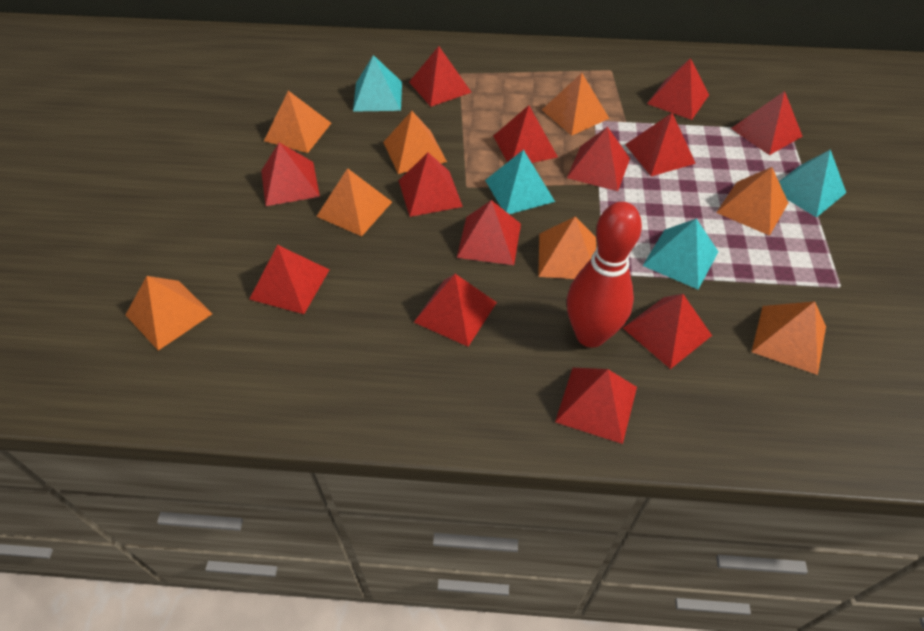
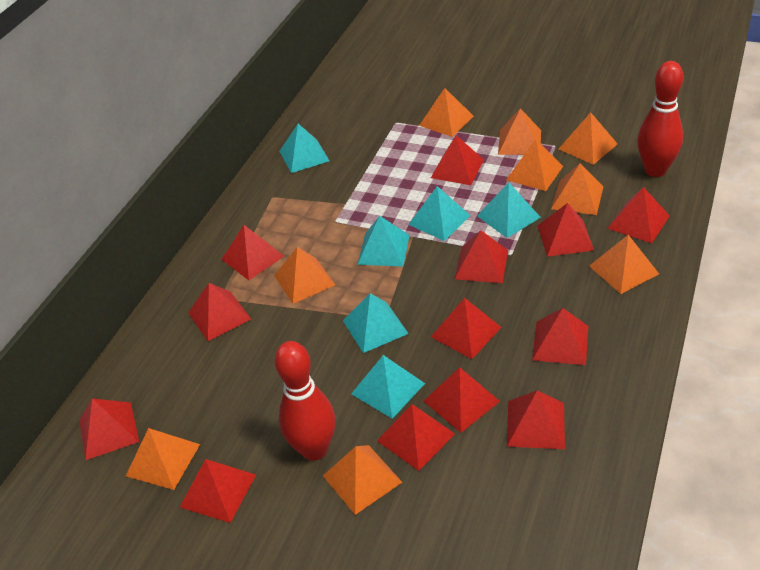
orange pyramid: [126,276,212,351] [264,91,331,153] [316,168,392,236] [383,111,447,174] [538,216,596,279] [542,73,610,136] [716,167,788,236] [752,301,826,375] = 8 -> [126,428,200,490] [274,247,335,304] [323,445,402,515] [419,88,474,137] [498,108,541,155] [506,139,563,191] [551,163,603,215] [559,113,618,165] [589,235,659,294] = 9
red bowling pin: [567,202,642,348] = 1 -> [275,341,335,461] [638,61,683,177] = 2
turquoise pyramid: [353,55,402,112] [485,150,555,214] [643,219,718,290] [779,149,846,218] = 4 -> [279,124,330,173] [343,293,409,353] [351,355,425,419] [357,216,410,267] [408,186,471,241] [477,182,541,238] = 6

